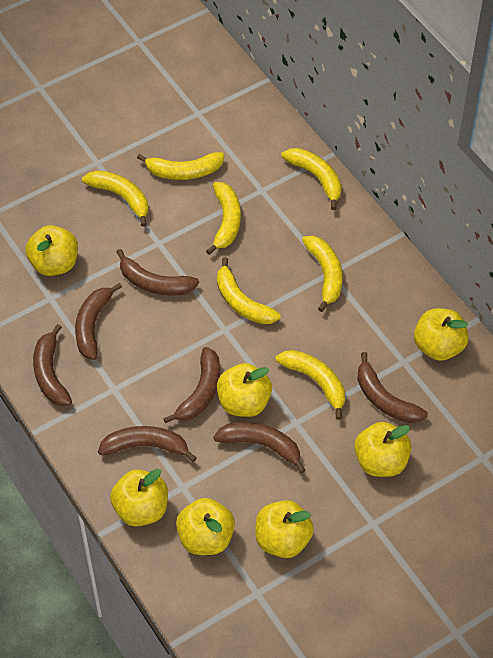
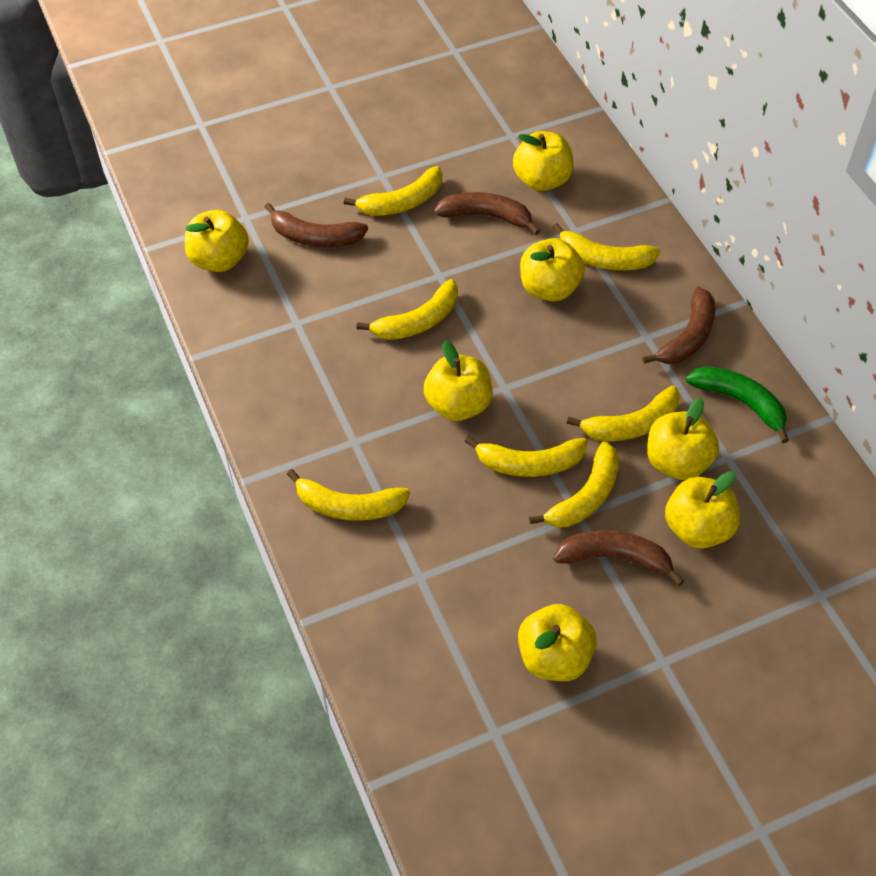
brown banana: [33,324,72,406] [75,283,122,360] [98,426,197,462] [116,249,199,295] [163,347,220,423] [214,422,306,474] [357,352,428,423] = 7 -> [265,203,368,247] [434,192,541,235] [553,530,685,586] [642,287,715,364] = 4
green banana: none = 0 -> [686,366,789,443] = 1

